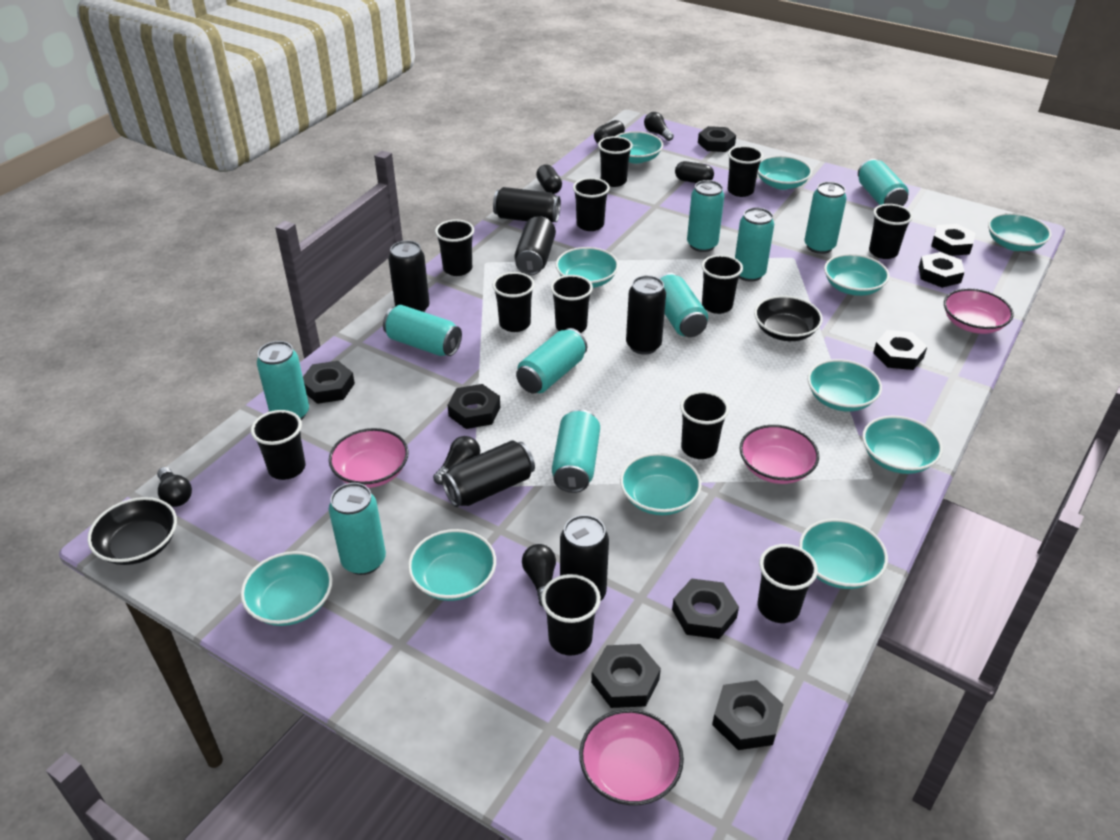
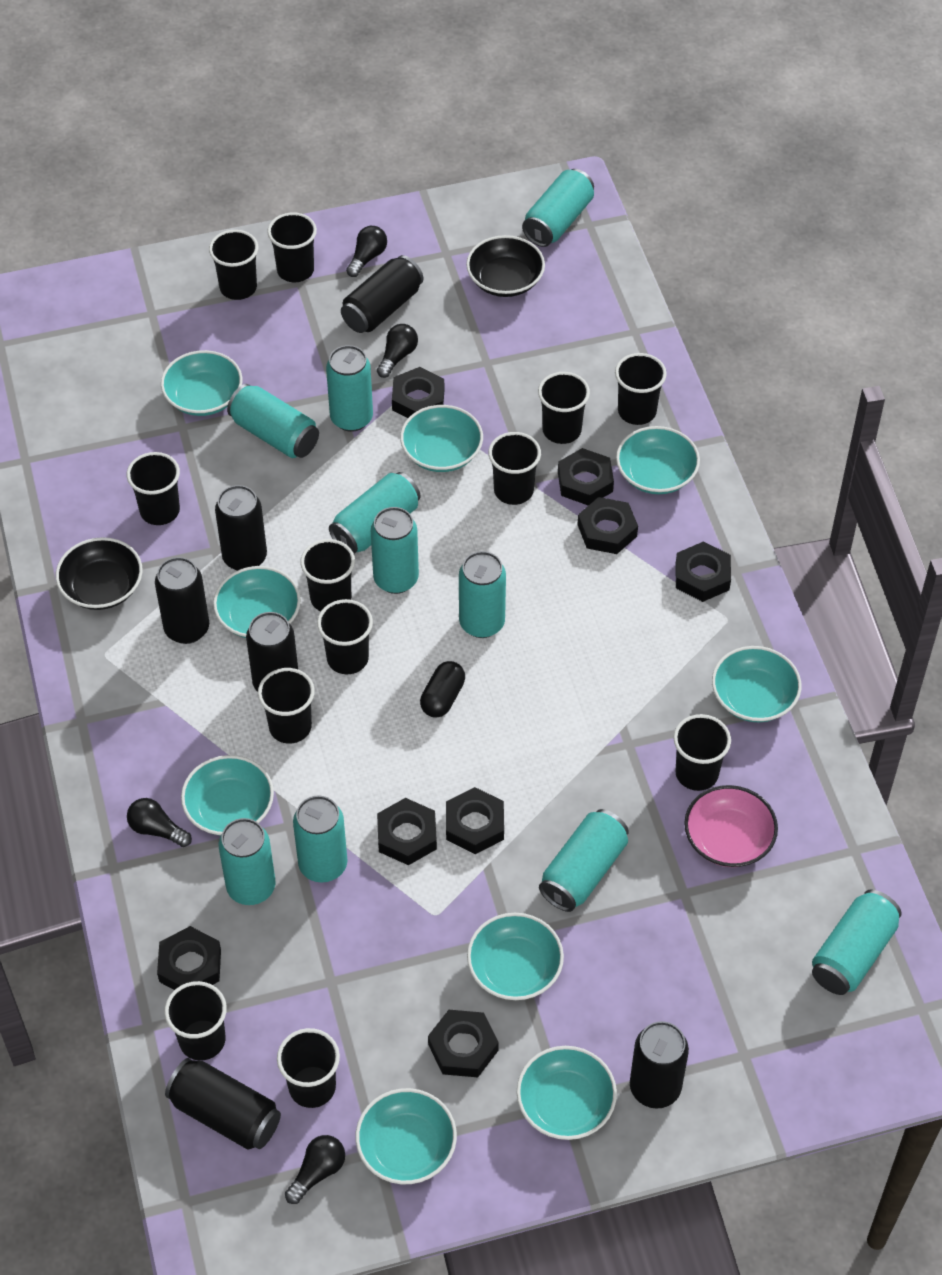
black capsule: [536,165,562,194] [594,120,625,143] [675,161,714,183] = 3 -> [420,661,465,718] = 1
black nut: [303,361,355,404] [448,384,500,429] [591,644,661,708] [672,579,739,639] [698,126,736,152] [712,680,783,750] [873,330,927,370] [919,252,964,288] [931,224,975,256] = 9 -> [157,926,221,990] [377,798,437,865] [392,367,444,418] [428,1010,499,1077] [446,787,504,854] [558,448,614,506] [578,497,638,554] [676,541,731,602] = 8
pink bowl: [329,428,409,488] [579,709,684,806] [739,425,819,484] [944,288,1014,334] = 4 -> [684,785,778,867] = 1
turquoise bowl: [241,551,333,626] [408,529,496,601] [556,247,619,288] [616,131,663,164] [620,453,701,515] [758,156,812,190] [799,519,888,589] [808,359,882,412] [824,254,889,296] [862,416,943,474] [988,213,1052,251] = 11 -> [161,350,243,416] [181,755,274,836] [213,566,301,638] [356,1088,457,1184] [400,405,483,472] [467,913,564,1000] [516,1046,617,1140] [616,426,700,494] [712,646,801,722] = 9

